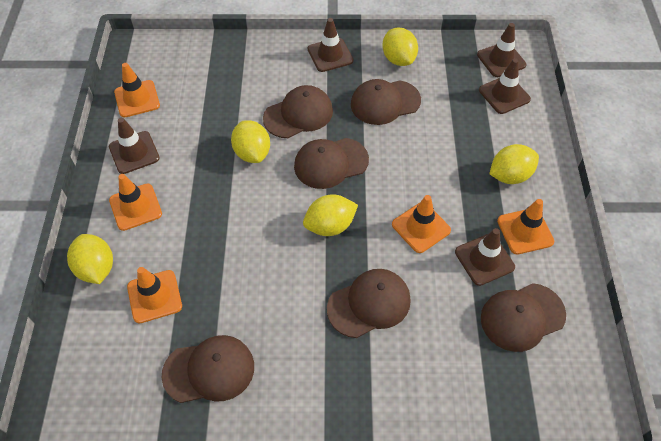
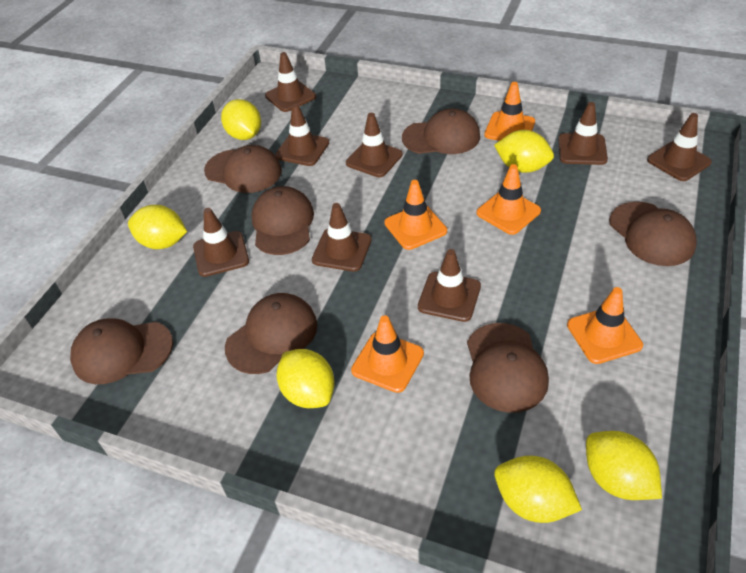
brown cap: [161,335,254,403] [263,85,333,138] [294,138,369,189] [327,269,411,338] [351,79,421,125] [481,283,566,352] = 6 -> [70,318,173,384] [204,145,282,193] [225,293,317,374] [251,186,314,255] [402,108,480,154] [467,323,549,413] [609,202,697,266] = 7
brown traffic cone: [109,118,160,174] [308,18,354,72] [455,228,515,286] [477,23,526,77] [479,58,531,114] = 5 -> [193,208,249,277] [265,52,316,112] [275,104,329,166] [312,203,372,272] [346,113,403,177] [418,249,481,322] [558,102,608,165] [647,113,712,181] = 8
yellow lemon: [67,234,113,284] [231,120,270,163] [303,194,358,236] [382,28,418,66] [490,144,539,184] = 5 -> [128,205,187,249] [221,99,261,140] [276,349,335,408] [494,130,554,173] [494,456,582,523] [586,431,662,500] = 6

